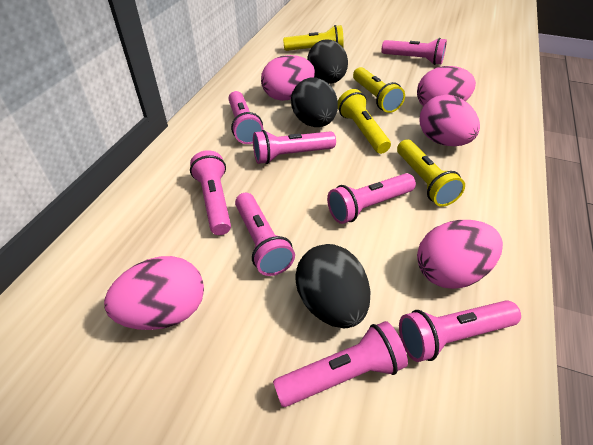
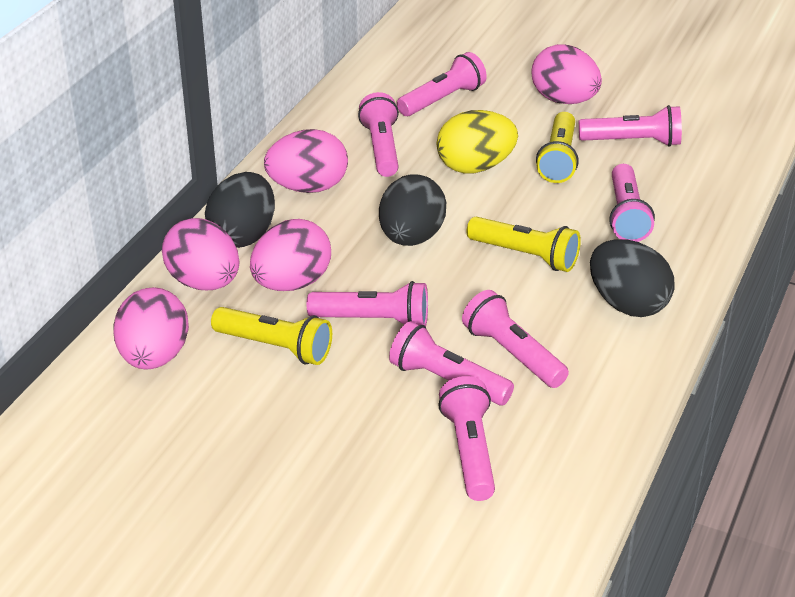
yellow egg: none = 0 -> [437,110,518,173] = 1
yellow flashlight: [283,25,344,51] [338,89,391,154] [353,67,405,113] [397,139,465,207] = 4 -> [211,307,332,365] [467,217,581,272] [536,112,579,183] = 3

